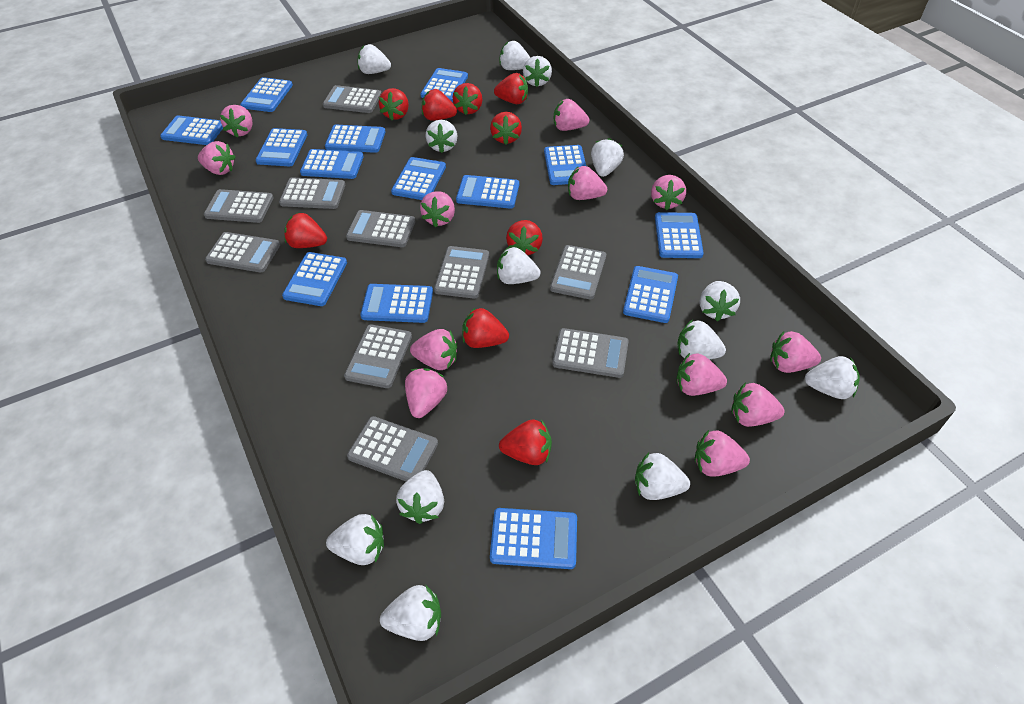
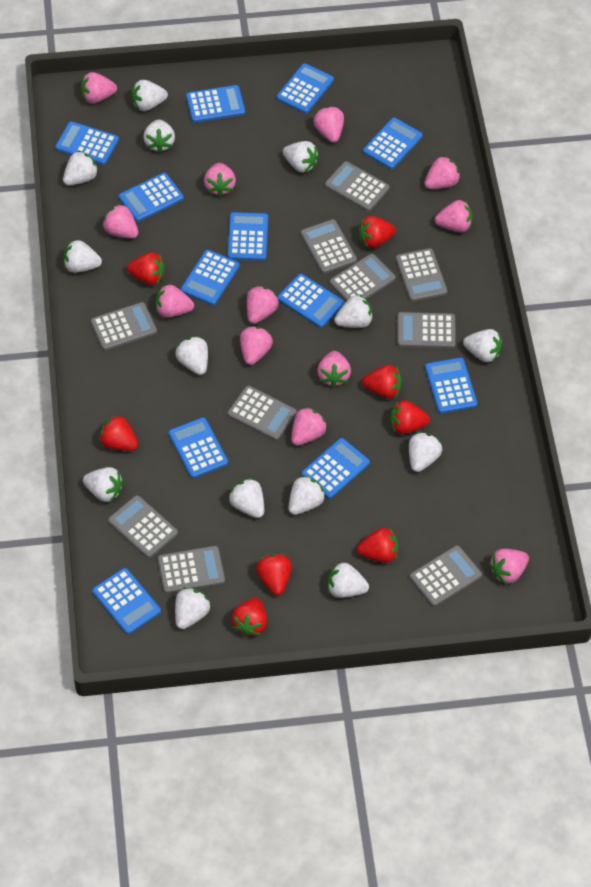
blue calculator: [160,115,223,145] [240,77,293,112] [255,128,307,166] [282,252,347,306] [300,149,364,179] [325,125,386,153] [360,284,433,323] [391,157,446,200] [420,68,468,102] [456,175,519,209] [490,508,577,569] [544,145,586,185] [623,266,678,323] [655,212,704,258] = 14 -> [55,122,119,165] [92,568,161,634] [119,173,184,222] [168,417,228,479] [181,250,240,306] [186,85,245,123] [227,212,268,261] [277,63,334,114] [277,274,344,328] [301,438,370,499] [363,118,423,169] [425,358,477,414] = 12
red strawberry: [284,212,327,248] [379,88,409,120] [422,89,457,121] [453,83,482,115] [462,307,509,348] [490,112,522,145] [494,73,528,104] [499,419,552,465] [506,220,543,255] = 9 -> [99,415,138,451] [127,252,165,285] [231,598,267,637] [256,554,292,595] [357,528,398,563] [358,216,396,249] [362,365,402,399] [390,400,430,435] = 8
white strawberry: [326,514,384,565] [358,44,391,74] [380,585,441,641] [396,470,444,524] [425,120,458,153] [497,247,541,284] [499,41,530,70] [523,56,552,87] [591,138,624,177] [635,453,690,500] [677,319,726,359] [700,281,740,321] [805,356,860,399] = 13 -> [63,150,99,185] [64,240,102,273] [83,467,123,502] [132,80,168,111] [143,119,175,153] [175,336,208,375] [175,587,211,629] [228,478,264,518] [283,141,319,173] [288,475,326,515] [328,562,369,598] [334,295,373,328] [409,432,442,472] [463,329,502,362] = 14

